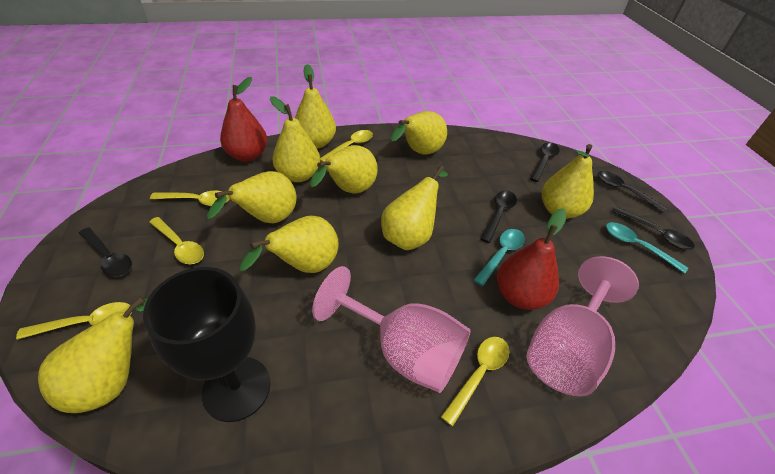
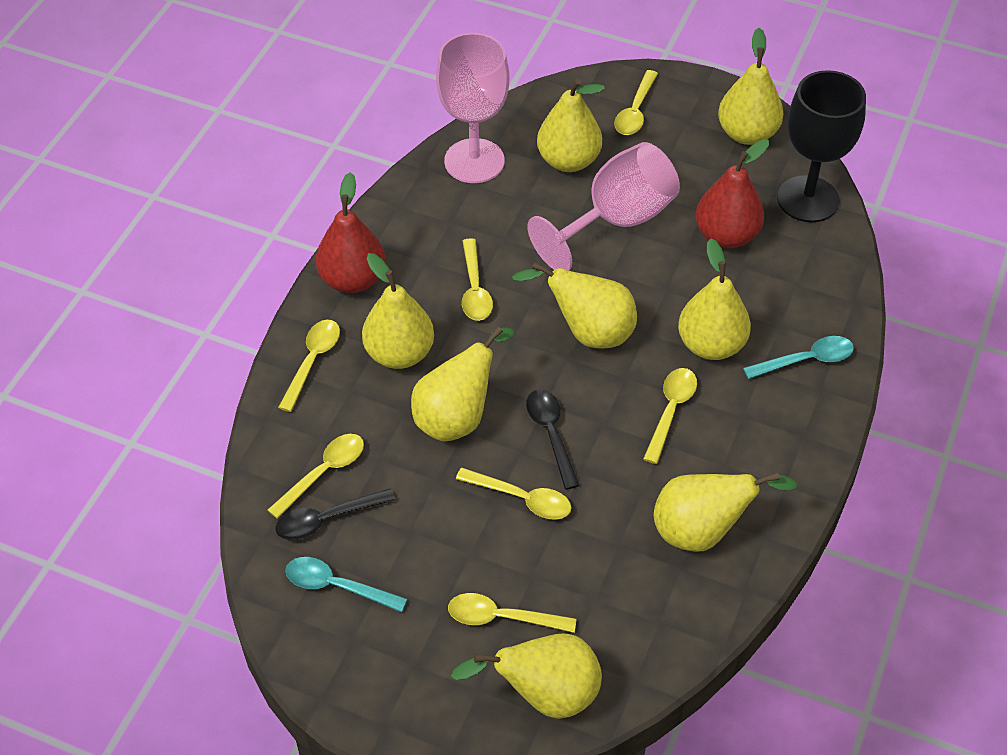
black spoon: [79,227,132,277] [481,190,517,243] [530,142,560,182] [597,171,667,213] [612,207,694,250] = 5 -> [275,488,395,540] [526,390,580,490] = 2
yellow pear: [38,296,148,413] [207,171,297,223] [240,216,339,273] [270,96,320,182] [295,64,336,149] [310,145,378,193] [381,165,448,250] [391,111,447,155] [542,144,594,219] = 9 -> [362,253,434,369] [411,327,515,442] [451,633,602,719] [512,262,637,349] [537,79,605,172] [654,472,797,552] [678,238,751,360] [718,28,784,145] = 8
yellow spoon: [16,302,133,340] [149,217,204,264] [150,191,230,206] [320,130,373,162] [441,337,509,426] = 5 -> [268,434,364,519] [278,320,340,412] [448,593,576,633] [456,468,572,520] [462,238,493,321] [614,70,658,135] [643,368,697,464] = 7

